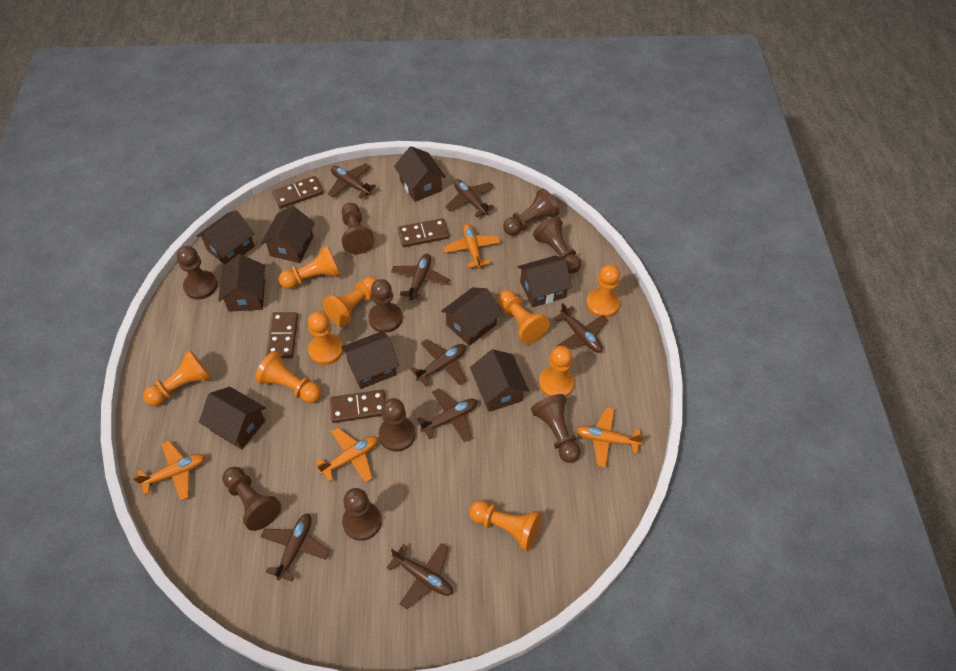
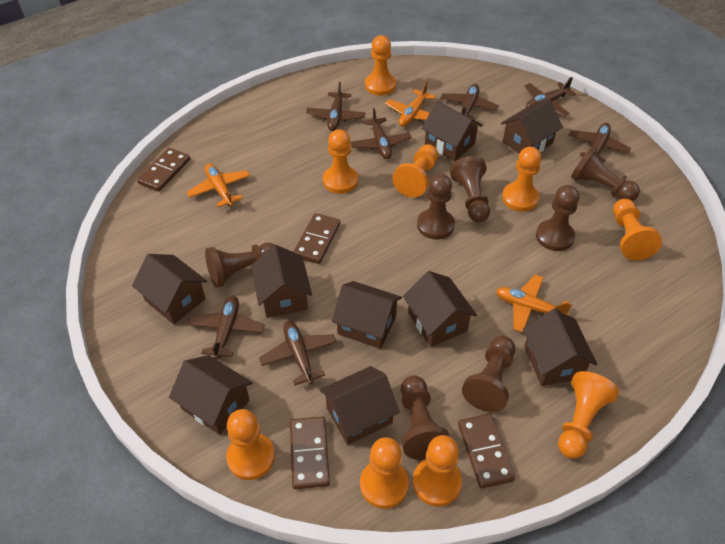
brown pawn: [177,246,218,300] [222,467,281,531] [342,203,374,254] [342,488,382,541] [368,279,402,333] [379,398,416,452] [503,188,559,236] [531,394,581,463] [533,217,581,274] = 9 -> [205,243,275,288] [401,375,450,460] [417,174,455,240] [450,156,490,222] [462,336,515,412] [536,185,579,251] [571,147,640,201] = 7
brown plane: [261,513,330,582] [328,163,376,198] [387,544,453,609] [391,254,449,300] [411,339,466,387] [417,388,477,442] [445,179,495,217] [554,303,607,353] = 8 -> [188,296,265,359] [259,321,337,385] [306,82,365,131] [350,108,412,159] [441,84,499,120] [525,77,576,116] [569,123,631,163] = 7
orange plane: [133,441,205,501] [316,428,378,483] [444,224,501,269] [576,407,644,468] = 4 -> [187,163,250,208] [385,81,436,127] [496,275,572,332] = 3

